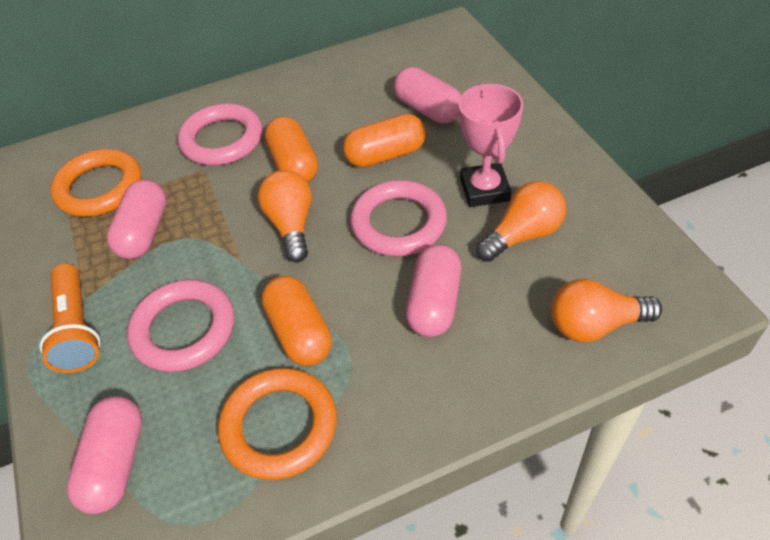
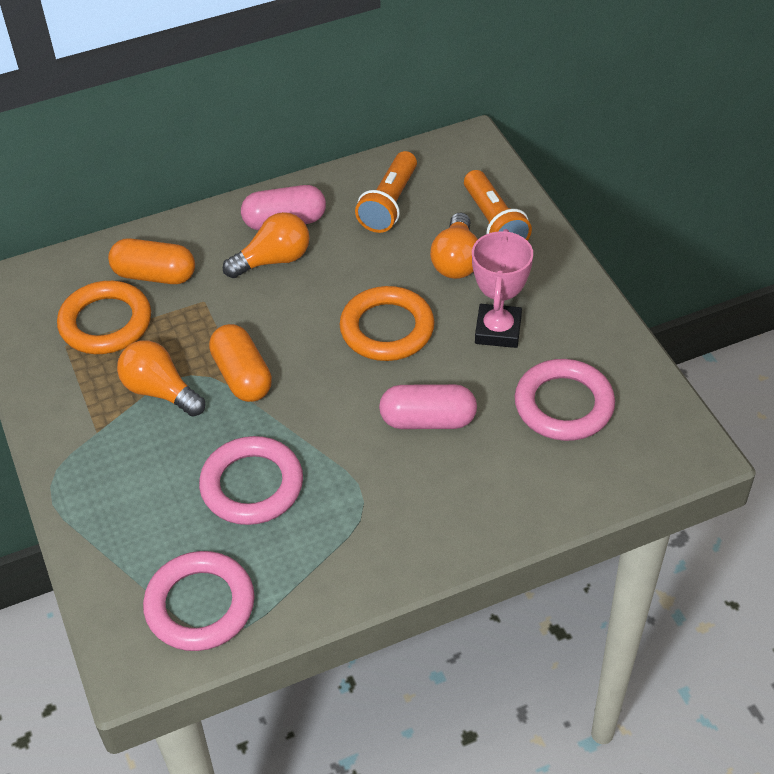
orange capsule: [261,276,332,366] [265,116,318,183] [343,114,426,168] = 3 -> [108,238,195,284] [209,324,272,402] = 2
orange flashlight: [39,263,101,373] = 1 -> [355,151,417,233] [464,170,532,241] = 2
pink capsule: [67,396,142,514] [107,180,167,259] [394,67,461,124] [406,244,461,337] = 4 -> [241,185,326,230] [379,384,477,429] = 2

